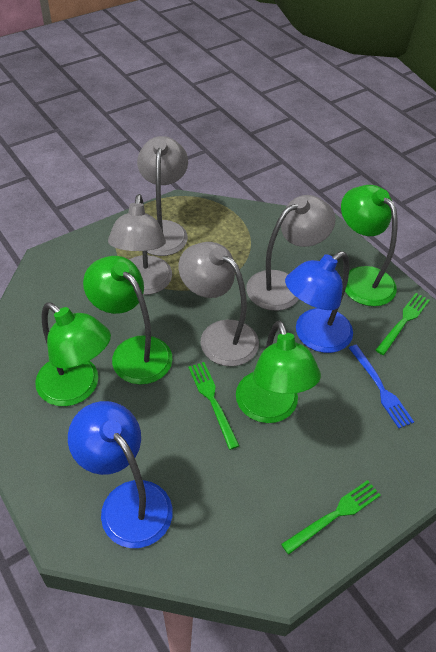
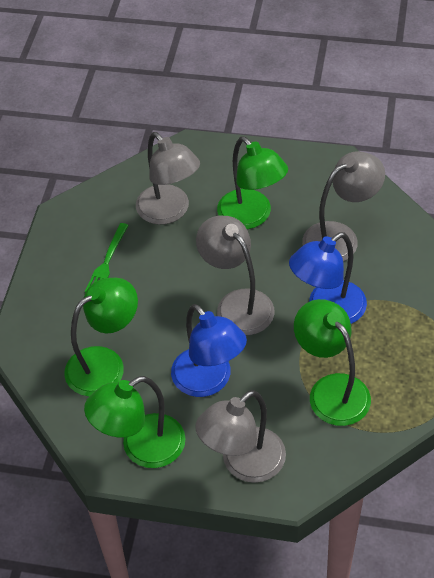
blue fork: [349,345,414,428] = 1 -> none = 0
green fork: [188,362,239,450] [281,480,381,555] [375,293,430,355] = 3 -> [85,223,129,293] = 1

